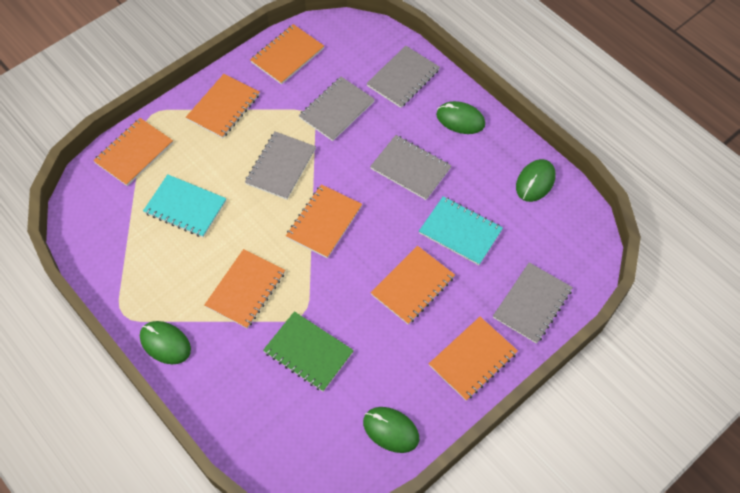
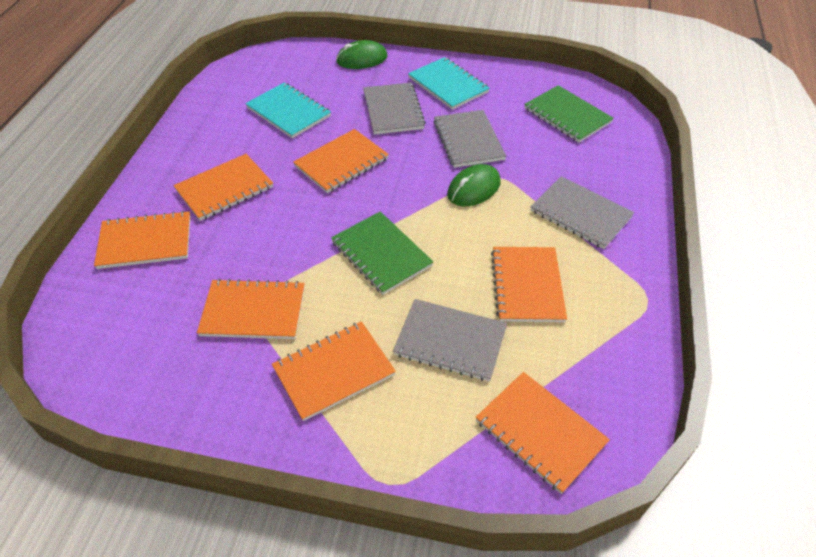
green mouse: [140,321,191,364] [363,407,419,453] [436,101,485,134] [516,159,556,202] = 4 -> [336,40,387,69] [447,164,500,206] = 2
green notebook: [263,311,354,392] = 1 -> [331,211,433,295] [524,85,614,142] = 2
grey notebook: [245,131,316,200] [299,77,375,141] [366,46,440,108] [370,135,451,200] [493,262,573,344] = 5 -> [363,83,426,134] [393,299,507,382] [434,110,506,168] [531,176,634,249] = 4

